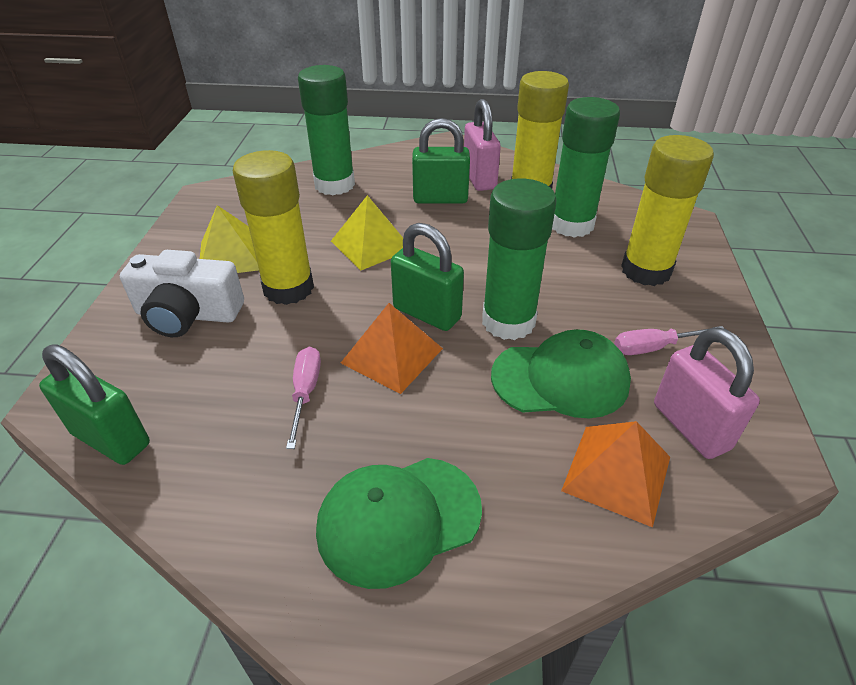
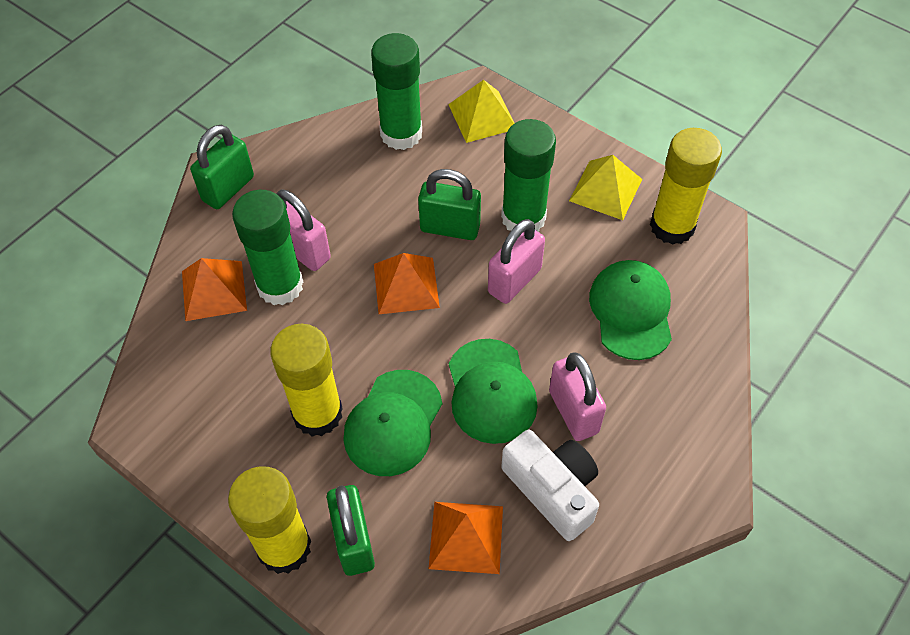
green cap: [316,458,482,589] [491,329,631,418] = 2 -> [343,370,442,476] [449,339,538,444] [589,260,672,360] = 3
orange pyramid: [341,303,443,394] [561,421,670,527] = 2 -> [182,258,247,321] [374,253,440,314] [429,502,503,574] = 3
pink padlock: [464,99,501,191] [654,327,760,459] = 2 -> [276,190,331,271] [488,219,545,304] [549,352,606,441] = 3
pink screwdriver: [286,347,321,449] [614,326,725,355] = 2 -> none = 0

